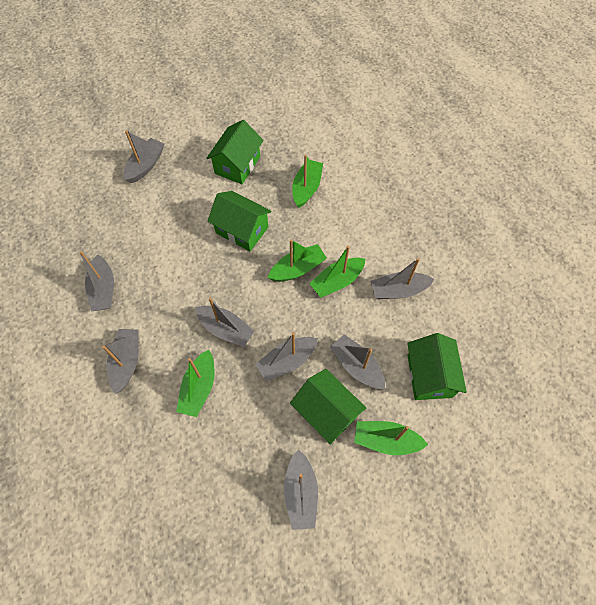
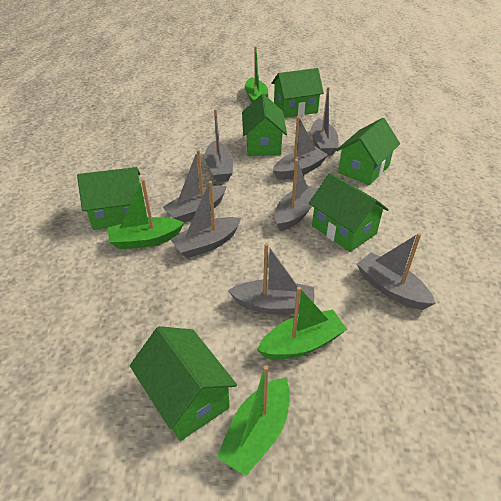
green boat: [176,350,215,417] [268,239,327,282] [292,155,323,208] [309,246,365,298] [354,421,428,455] = 5 -> [108,179,184,249] [216,365,290,476] [245,46,268,102] [257,287,347,360] = 4
green house: [206,120,264,184] [207,191,272,251] [290,369,366,444] [407,333,467,400] = 4 -> [77,167,140,230] [130,326,237,441] [242,94,287,156] [271,68,324,118] [309,173,389,252] [336,118,400,185] = 6

